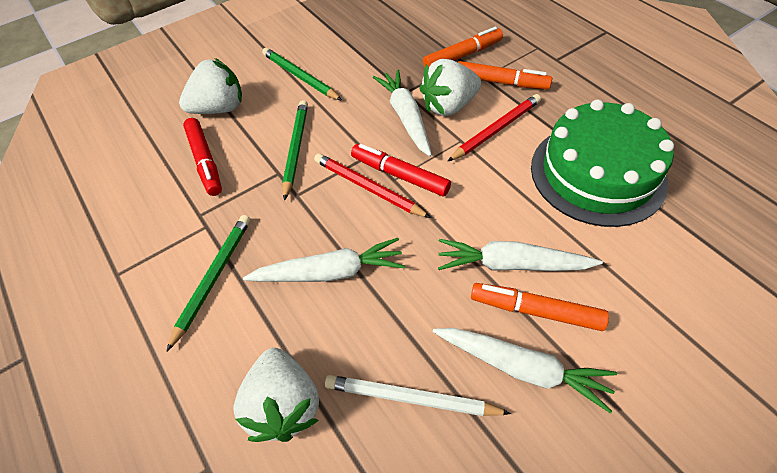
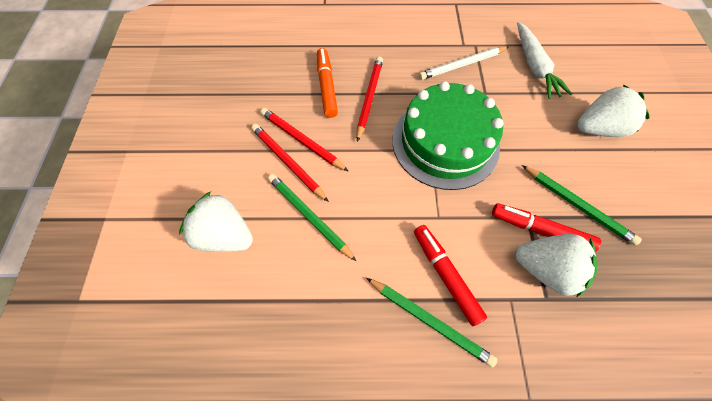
orange marker: [423,27,503,67] [458,61,552,90] [471,283,609,331] = 3 -> [317,48,338,118] = 1
red pencil: [314,153,431,218] [447,94,541,162] = 2 -> [251,124,329,202] [260,108,349,172] [357,56,383,142] = 3
white carrot: [243,238,405,282] [373,70,432,157] [433,328,617,413] [438,239,603,271] = 4 -> [517,22,572,99] = 1

